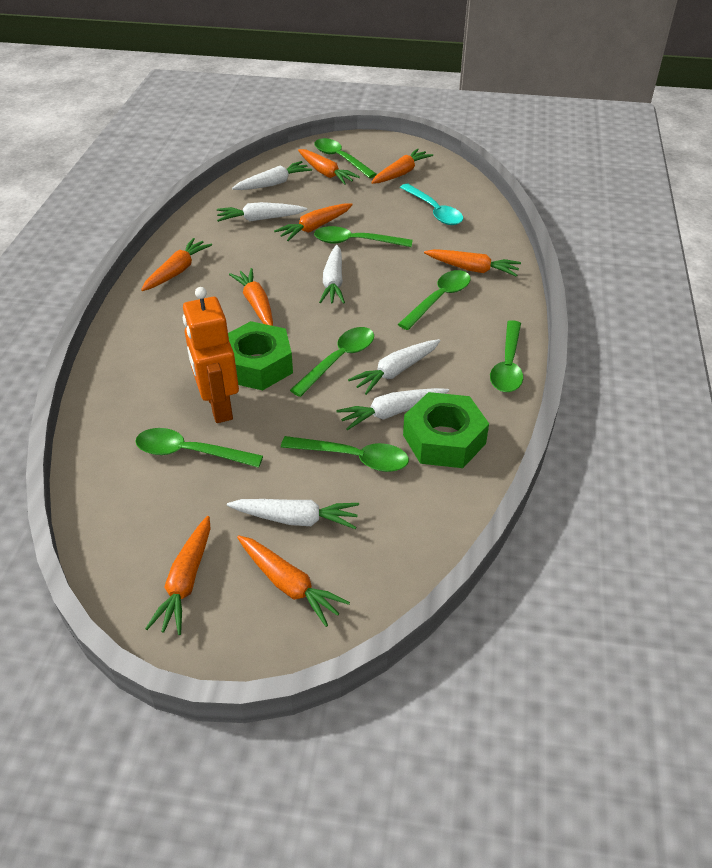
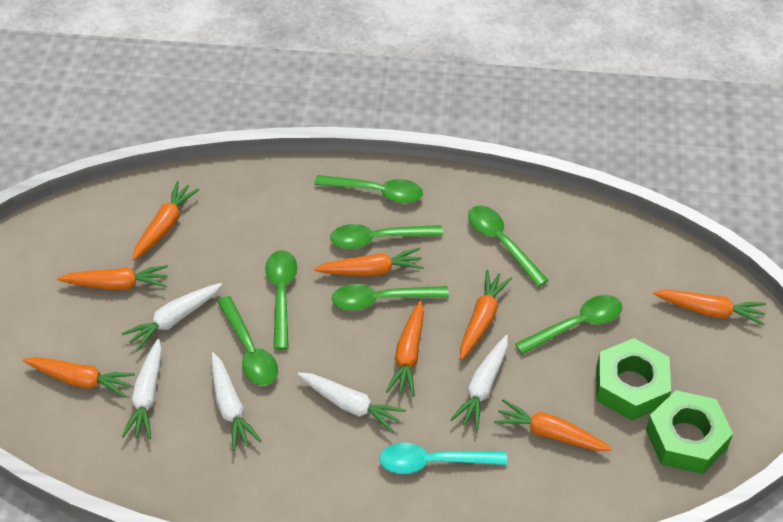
orange robot: [183,287,239,423] = 1 -> none = 0
white carrot: [217,202,307,222] [227,499,359,529] [232,161,312,190] [319,245,345,304] [336,388,449,430] [348,339,440,395] = 6 -> [122,283,222,352] [122,339,162,439] [211,352,261,451] [298,373,406,433] [450,335,508,430] = 5

